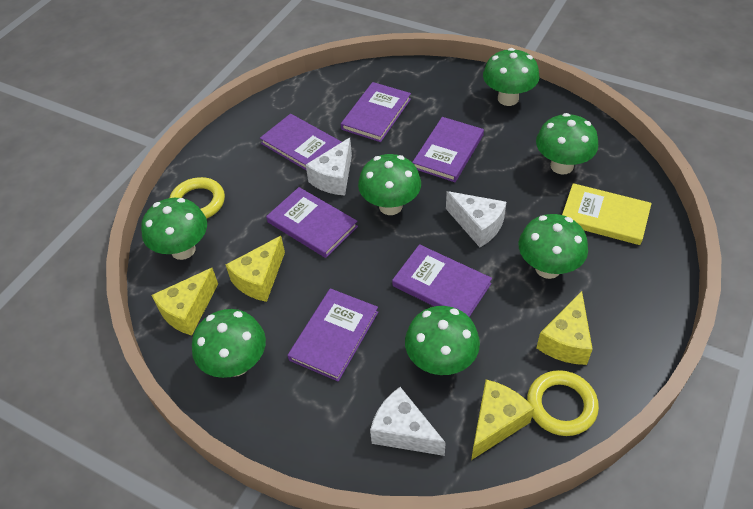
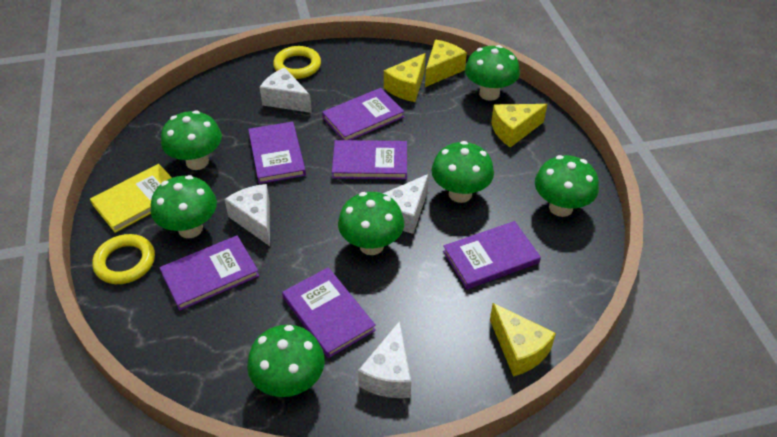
white cheese: [306,138,352,195] [370,387,446,456] [446,191,506,247] = 3 -> [224,184,270,246] [260,68,312,113] [358,321,411,398] [383,174,429,234] = 4

